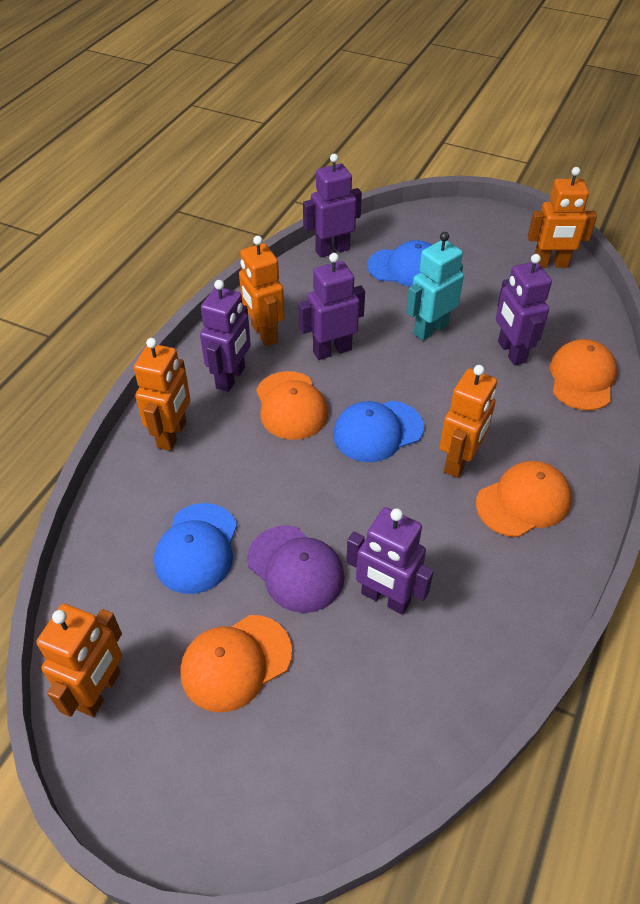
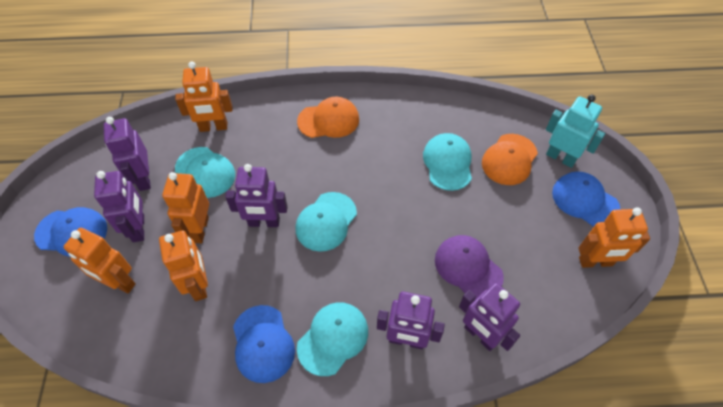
orange cap: [180,615,292,712] [256,371,328,440] [476,461,572,537] [550,339,617,411] = 4 -> [297,97,359,138] [482,134,538,185] = 2
turquoise cap: none = 0 -> [175,147,235,198] [295,192,357,252] [297,302,368,376] [423,133,472,191] = 4

